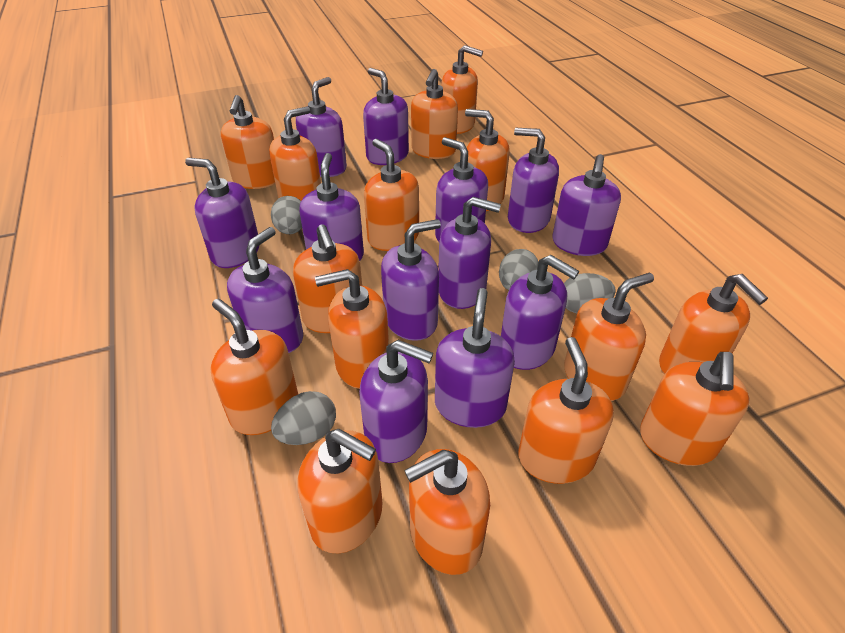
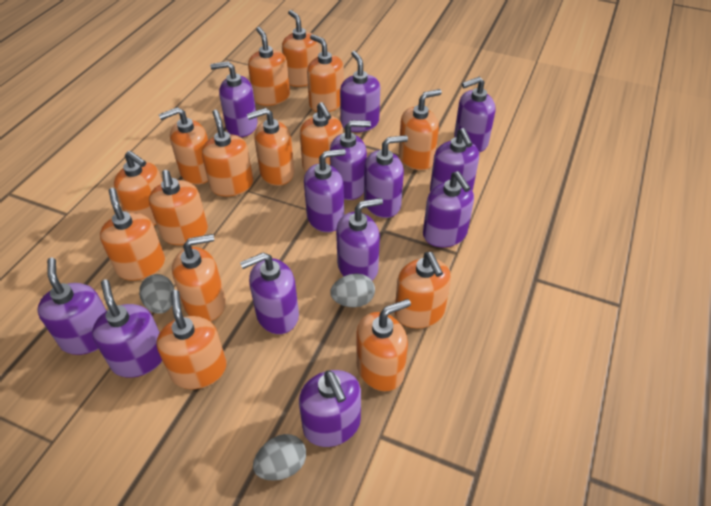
grey egg: [271,196,302,234] [271,391,336,445] [499,249,539,290] [564,273,616,314] = 4 -> [139,274,175,314] [253,434,306,481] [330,273,375,307] = 3

